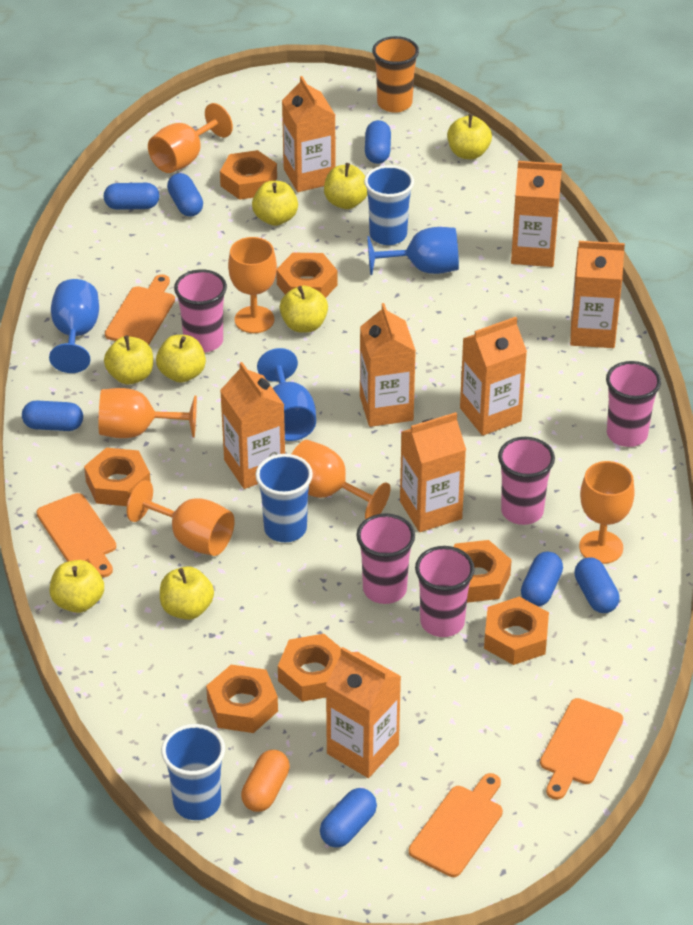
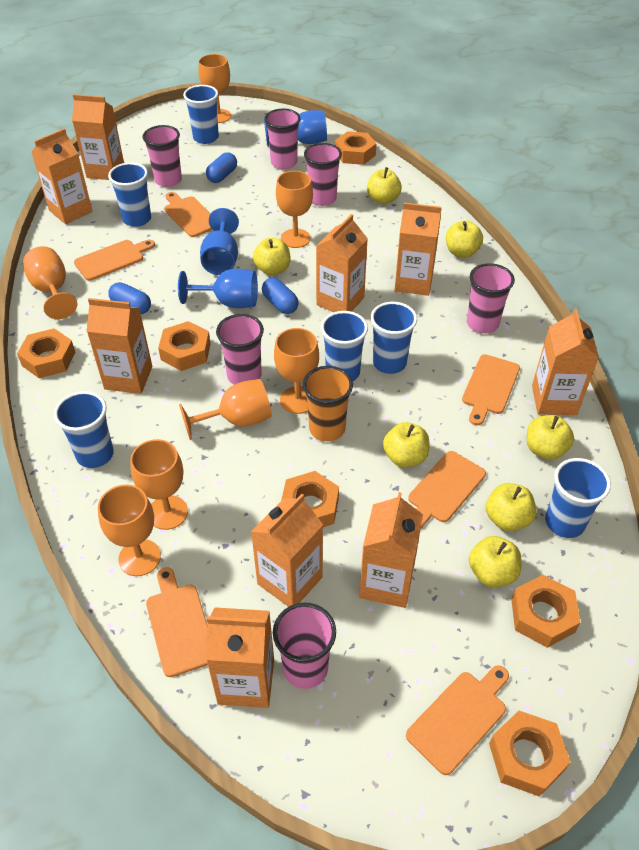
blue capsule: [22,401,83,431] [103,183,159,210] [167,173,203,217] [320,788,377,848] [365,120,391,164] [521,552,563,607] [575,557,620,613] = 7 -> [108,282,151,314] [206,152,237,183] [262,278,299,314] = 3
blue cup: [161,724,225,820] [255,454,313,542] [364,165,414,245] = 3 -> [54,391,114,468] [108,162,151,227] [183,85,219,144] [321,311,368,381] [371,302,417,374] [545,458,611,538] = 6
orange capsule: [241,750,290,812] = 1 -> none = 0
orange carton: [220,362,285,489] [282,76,336,192] [326,647,401,778] [360,303,416,427] [400,412,466,532] [460,317,527,436] [511,161,562,267] [570,241,625,348] = 8 -> [31,129,93,224] [72,94,124,180] [87,298,152,394] [206,607,274,708] [251,494,323,607] [316,214,368,312] [359,492,423,608] [395,203,442,296] [532,309,599,415] = 9
orange cutting board: [36,493,116,577] [105,274,175,345] [409,773,503,877] [540,698,623,800] = 4 -> [74,240,155,281] [146,567,208,677] [164,192,213,237] [406,665,509,775] [408,451,486,528] [462,354,520,426] = 6
orange goblet: [99,388,197,438] [127,480,235,556] [148,103,233,173] [228,237,277,333] [292,440,391,519] [579,461,635,564] = 6 -> [23,246,77,319] [98,485,161,576] [130,439,188,530] [179,379,272,440] [198,54,231,123] [274,328,319,414] [276,171,313,248] = 7
orange nut: [84,448,151,506] [206,665,278,733] [220,150,277,200] [276,253,337,298] [278,634,341,702] [454,540,512,603] [484,596,549,665] = 7 -> [17,329,76,378] [158,321,211,371] [281,471,339,527] [335,131,376,165] [489,711,571,797] [511,575,581,648] = 6
pink cup: [174,269,227,353] [356,513,415,604] [415,546,475,637] [498,437,555,525] [606,361,661,447] = 5 -> [143,125,182,187] [216,314,264,385] [264,108,301,169] [273,602,336,689] [304,143,342,206] [467,263,515,333] = 6
yellow apple: [50,560,104,613] [104,335,153,384] [156,335,206,383] [160,566,214,620] [252,181,298,226] [280,285,328,333] [324,163,368,209] [447,114,492,159] = 8 -> [253,238,291,275] [367,167,402,204] [383,422,429,467] [446,221,483,258] [469,536,521,587] [486,483,536,531] [527,415,574,460] = 7

